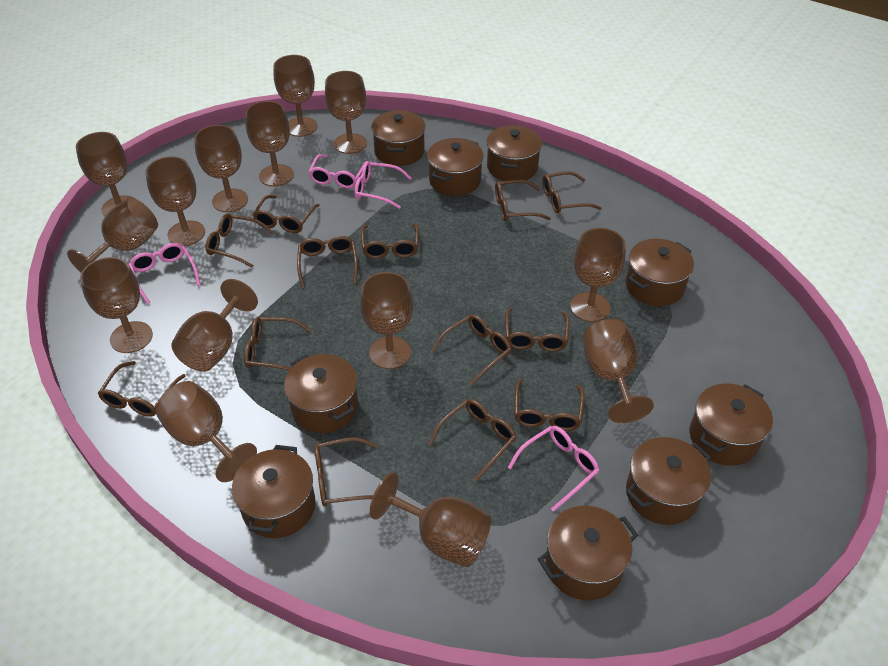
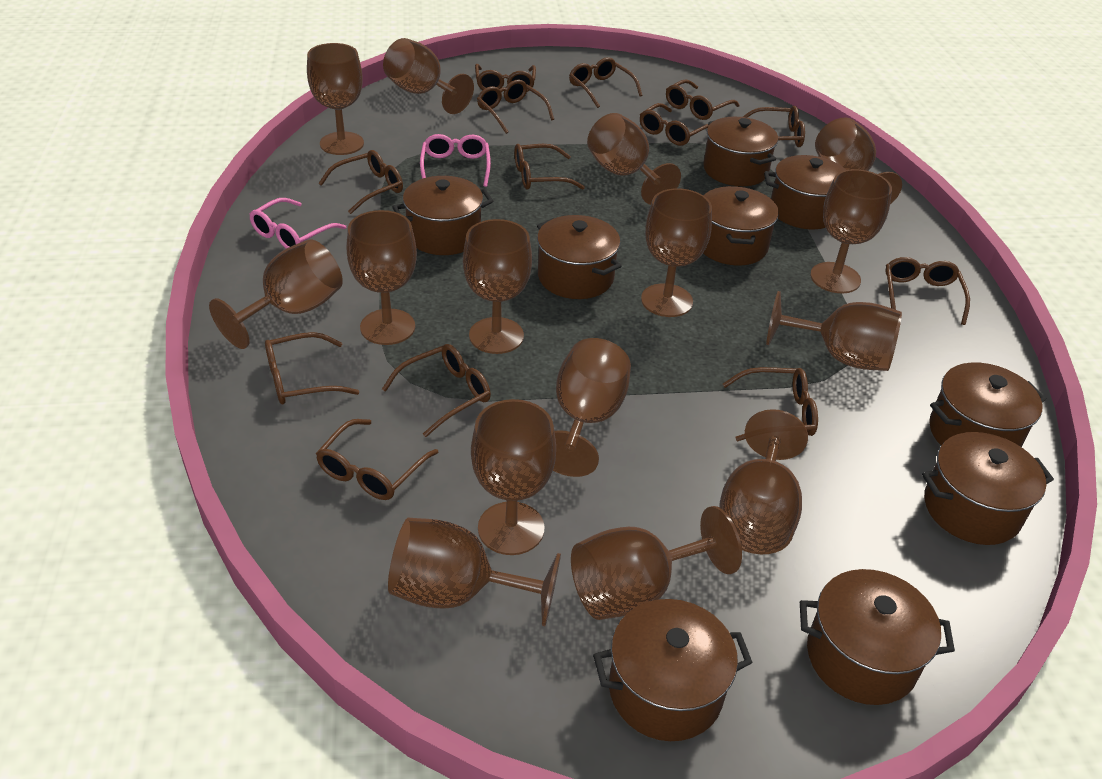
brown goblet: [67,198,158,273] [76,132,134,216] [80,257,153,353] [146,156,205,246] [156,381,257,482] [171,279,258,372] [194,125,248,212] [245,101,294,187] [274,55,317,137] [325,71,367,154] [360,272,413,369] [370,472,491,567] [570,228,626,322] [583,319,654,423] = 14 -> [209,239,343,349] [307,43,364,155] [346,210,417,345] [383,38,474,114] [388,518,561,626] [463,219,532,354] [471,399,556,555] [553,338,631,477] [571,506,742,620] [587,113,681,205] [641,188,712,317] [719,409,808,554] [766,291,902,371] [810,169,892,293] [815,117,902,204] = 15
pink glasses: [129,243,201,304] [308,154,365,188] [355,161,411,209] [508,426,599,512] = 4 -> [249,198,347,249] [420,134,491,187] = 2

